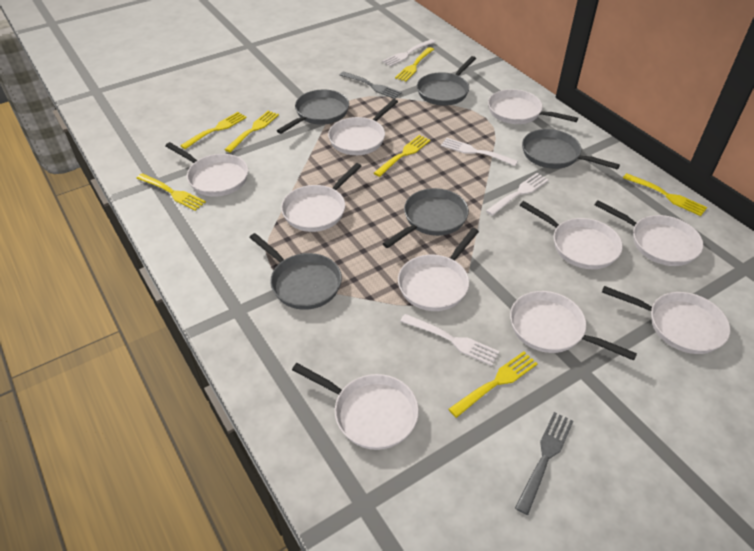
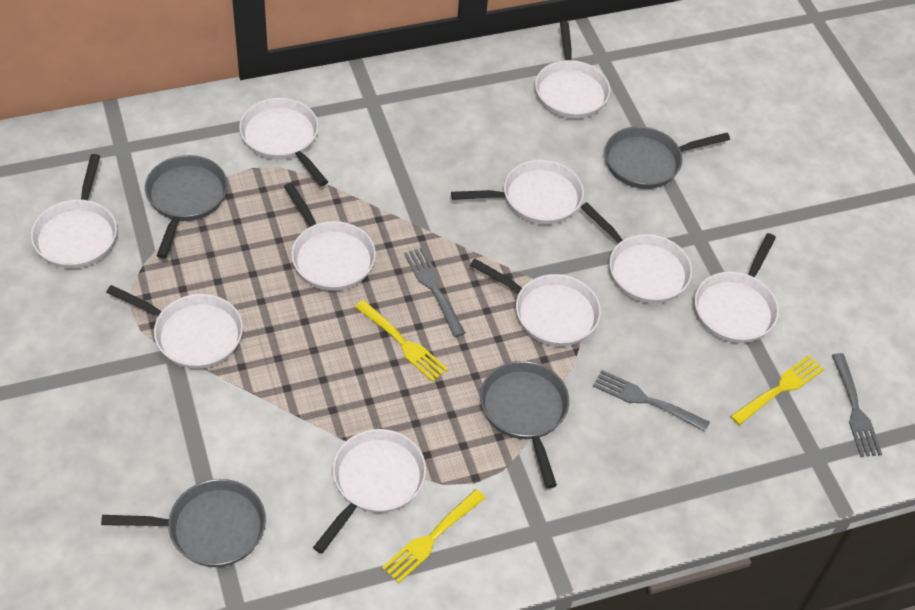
grey fork: [340,71,402,99] [515,412,573,515] = 2 -> [404,247,465,337] [593,370,710,432] [832,353,882,457] = 3
grey pan: [249,233,342,310] [277,90,349,134] [383,188,469,248] [417,56,476,106] [522,129,620,170] = 5 -> [101,479,266,567] [145,155,228,259] [480,361,569,488] [605,126,730,189] = 4
white fork: [382,39,435,66] [400,314,500,366] [441,138,518,166] [486,173,549,216] = 4 -> none = 0
yellow fork: [136,173,206,211] [180,112,247,149] [224,111,279,153] [374,135,430,177] [395,47,434,82] [448,351,538,418] [623,173,707,216] = 7 -> [355,300,448,382] [382,489,486,584] [730,355,824,425] = 3

